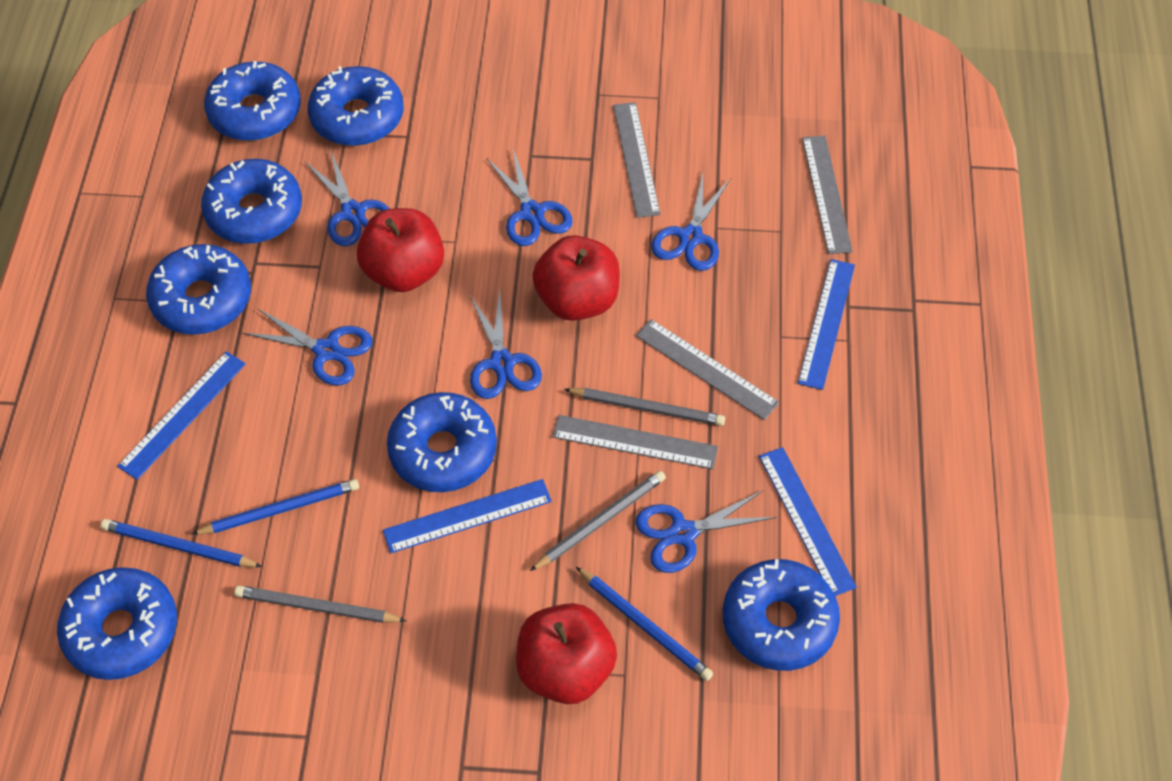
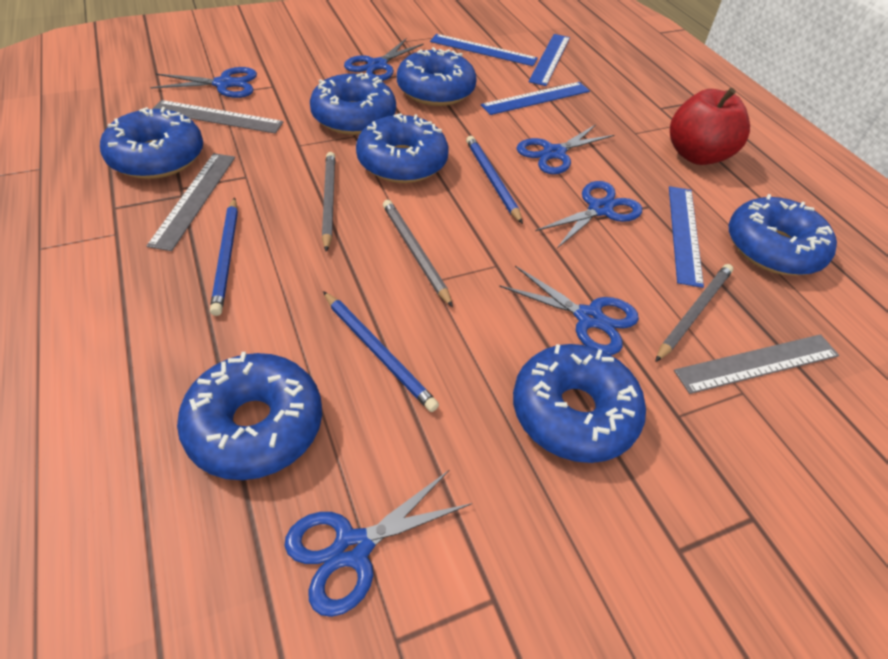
grey ruler: [552,415,718,469] [613,102,660,218] [636,319,779,420] [802,136,853,254] = 4 -> [146,153,235,251] [153,100,283,134] [674,334,839,394] = 3
red apple: [357,208,444,292] [516,603,617,704] [532,235,620,321] = 3 -> [670,88,750,165] = 1

